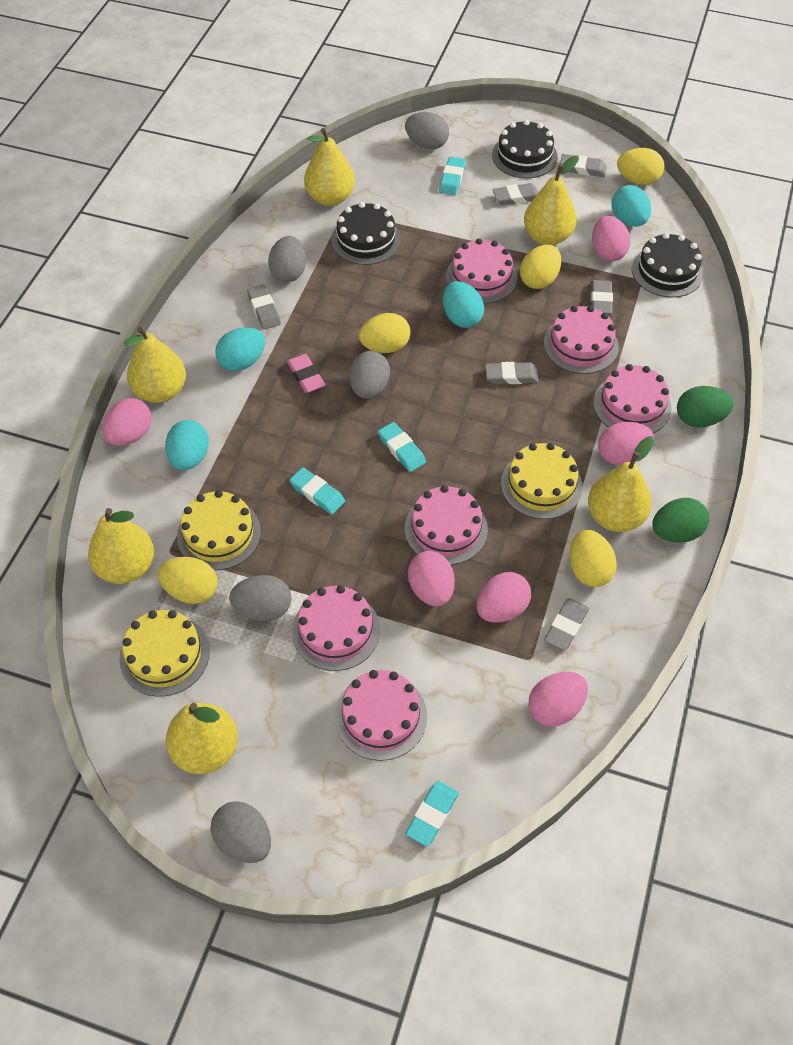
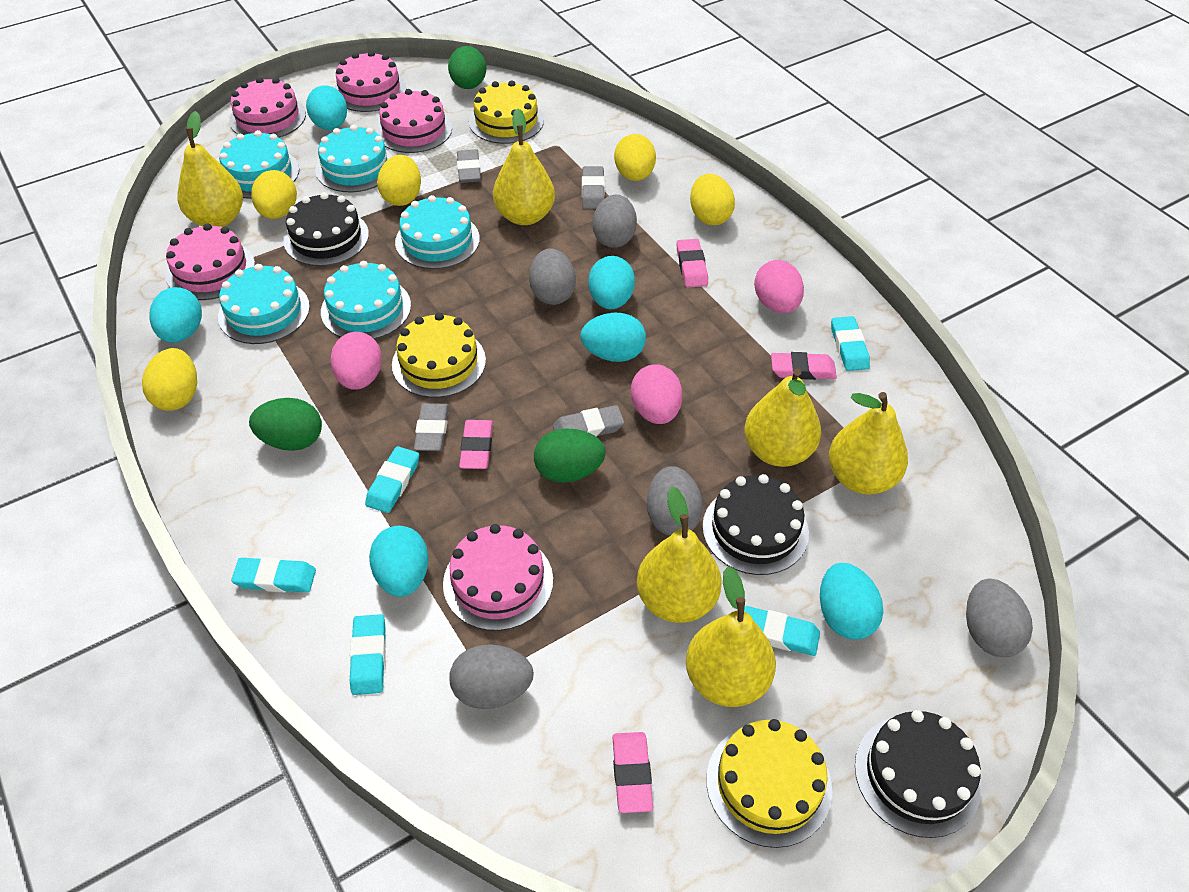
green egg: [652,498,709,543] [677,386,733,428] = 2 -> [249,398,322,451] [448,46,486,89] [534,429,606,483] = 3
grey eraser: [247,285,281,330] [485,362,539,384] [492,183,538,205] [544,598,589,651] [560,154,607,177] [591,280,613,315] = 6 -> [414,403,449,451] [457,149,481,183] [553,405,624,437] [582,166,605,209] = 4
pink cake: [292,585,380,671] [335,670,427,761] [405,485,488,565] [446,238,517,304] [544,306,619,374] [593,364,672,433] = 6 -> [166,223,255,300] [229,77,306,138] [334,51,407,112] [376,89,452,153] [443,524,553,631] = 5
pink egg: [103,398,152,446] [408,551,455,607] [476,572,531,623] [528,672,588,727] [592,216,630,261] [598,422,654,465] = 6 -> [330,332,382,390] [631,364,682,424] [754,260,804,313] = 3
pink eraser: [287,354,325,393] = 1 -> [459,420,493,469] [612,732,653,813] [677,239,708,288] [771,352,837,380] = 4
turquoise cake: none = 0 -> [218,264,310,344] [219,130,299,199] [315,125,393,192] [321,261,411,339] [395,195,480,269] = 5
turquoise egg: [165,420,209,471] [215,327,265,371] [443,281,484,328] [611,185,651,227] = 4 -> [150,287,202,343] [306,85,347,130] [369,526,429,597] [580,312,646,362] [588,256,635,309] [820,563,883,640] = 6
turquoise eraser: [289,467,345,514] [378,422,426,472] [405,781,459,847] [439,157,466,195] = 4 -> [231,557,316,593] [350,614,386,695] [365,446,419,513] [744,606,820,656] [831,316,870,371] = 5

